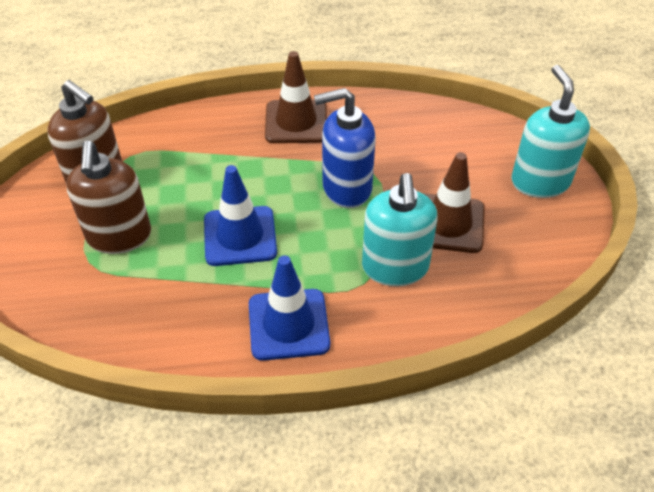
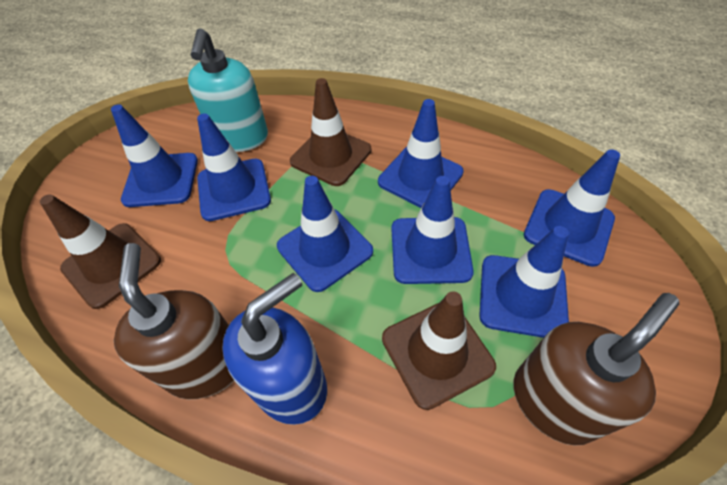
blue traffic cone: [204,165,277,266] [249,255,330,361] = 2 -> [111,104,198,207] [197,114,271,221] [277,176,373,292] [378,99,464,208] [391,176,474,284] [479,226,569,338] [524,149,620,267] = 7
brown traffic cone: [265,51,327,143] [424,152,485,253] = 2 -> [40,194,161,309] [290,78,371,186] [382,291,496,410] = 3
turquoise soap dispenser: [362,173,437,286] [511,65,590,198] = 2 -> [188,28,268,152] = 1

